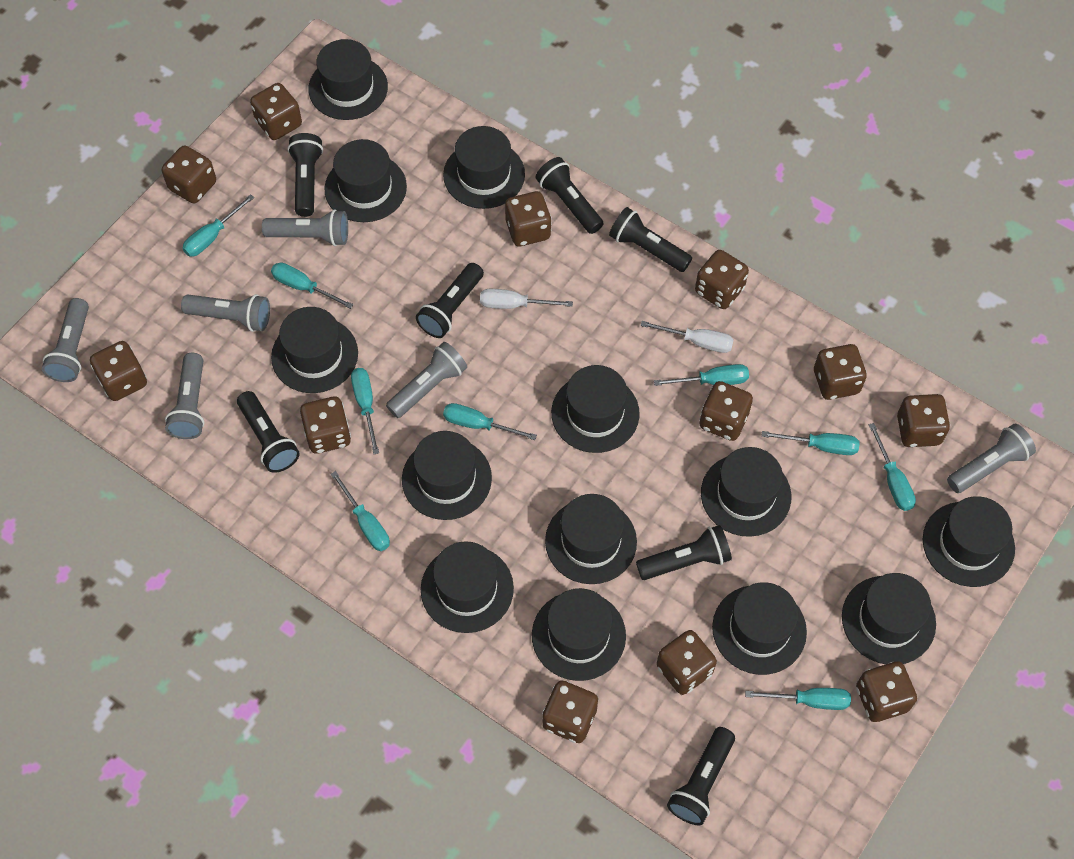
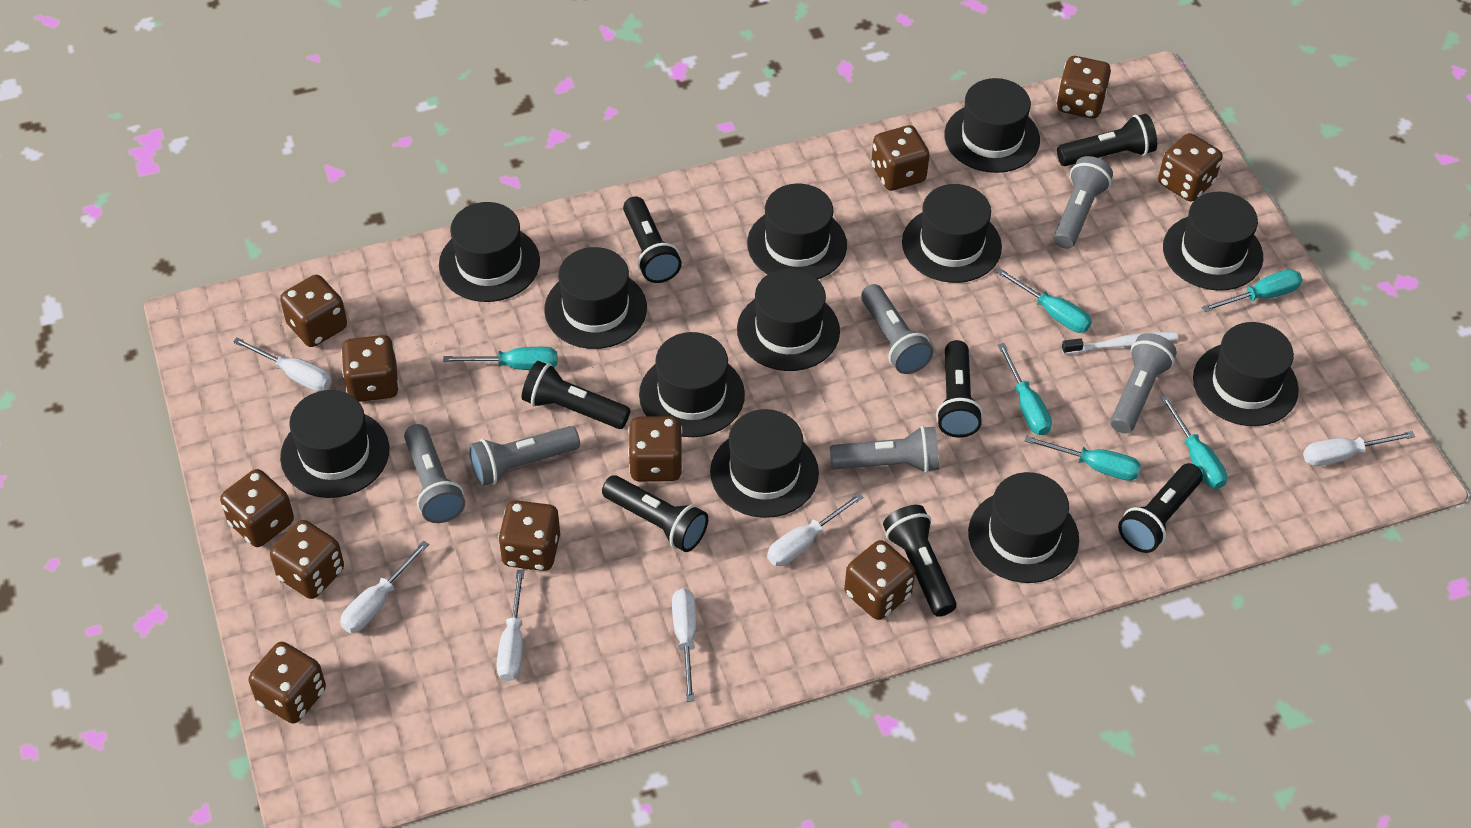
black hat: [271,307,358,393] [308,39,388,120] [324,139,407,222] [402,431,492,520] [421,541,514,633] [443,126,525,209] [532,588,626,681] [545,494,637,584] [551,365,640,453] [701,447,791,537] [712,582,807,675] [842,573,936,664] [923,496,1015,587] = 13 -> [280,390,389,498] [439,202,540,302] [544,247,647,349] [639,332,745,437] [710,409,819,518] [737,269,840,371] [747,184,847,279] [902,184,1002,283] [944,78,1040,173] [968,472,1079,583] [1163,192,1263,291] [1193,322,1299,426] = 12
brown dice: [90,341,147,401] [162,145,216,203] [250,83,302,140] [300,397,351,454] [505,191,552,246] [542,680,598,743] [657,630,717,695] [695,250,749,309] [700,381,753,441] [814,344,867,400] [856,662,917,722] [897,394,950,447] = 12 -> [220,469,294,547] [248,642,326,723] [270,520,344,599] [280,275,347,347] [341,335,399,402] [498,500,560,571] [628,416,683,482] [844,540,915,620] [871,125,930,191] [1056,56,1111,118] [1158,133,1222,202] = 11
turquoise screwdriver: [182,194,254,257] [271,262,353,309] [331,471,390,551] [351,368,379,454] [443,403,537,440] [654,364,749,386] [745,688,851,710] [761,431,860,455] [869,423,916,511] = 9 -> [443,347,558,370] [996,268,1092,333] [998,343,1052,435] [1025,435,1141,481] [1161,395,1227,489] [1202,269,1303,312] = 6
white screwdriver: [480,289,573,309] [640,321,734,353] = 2 -> [233,337,332,392] [340,540,429,633] [497,570,524,681] [672,588,696,702] [767,493,863,566] [1303,431,1415,466] = 6
white toothbrush: none = 0 -> [1062,332,1178,354] = 1

